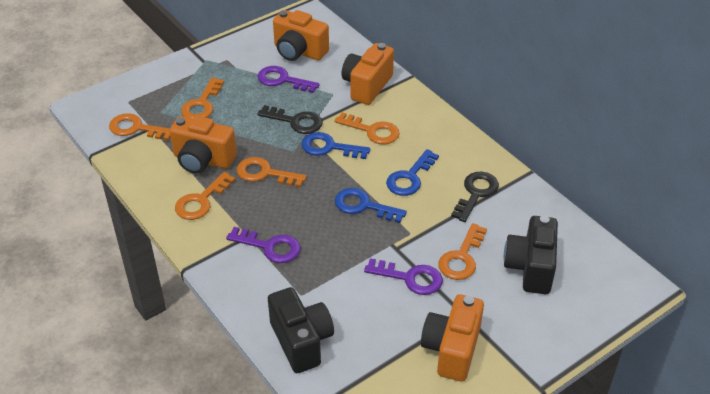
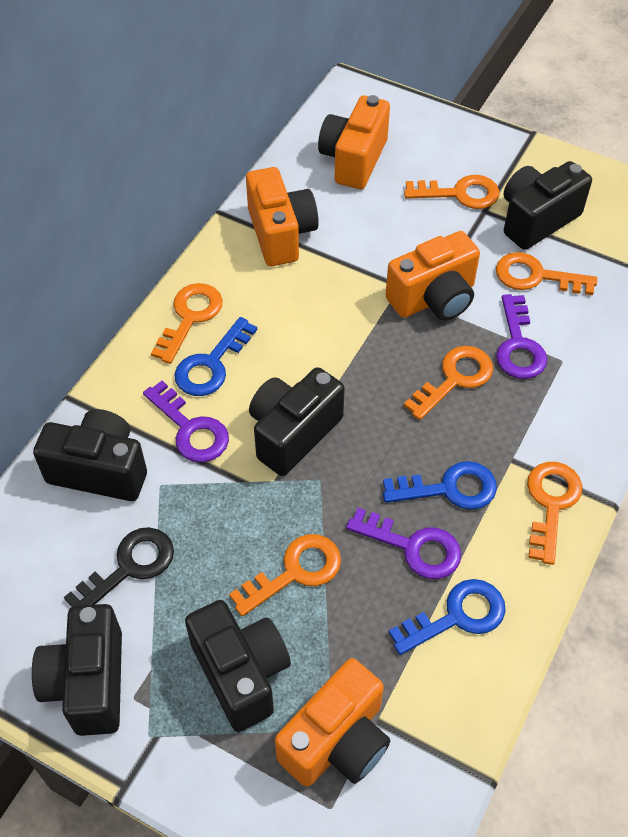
black camera: [268,287,334,373] [504,216,558,294] = 2 -> [32,604,122,736] [33,409,147,501] [185,600,291,732] [249,367,345,476] [504,161,592,250] = 5
black key: [257,105,323,134] [451,171,499,222] = 2 -> [64,527,174,607] = 1

